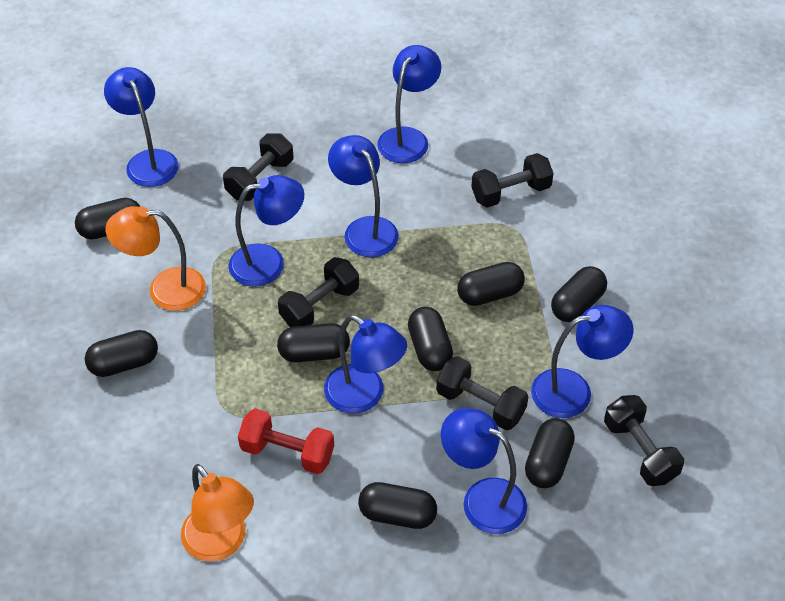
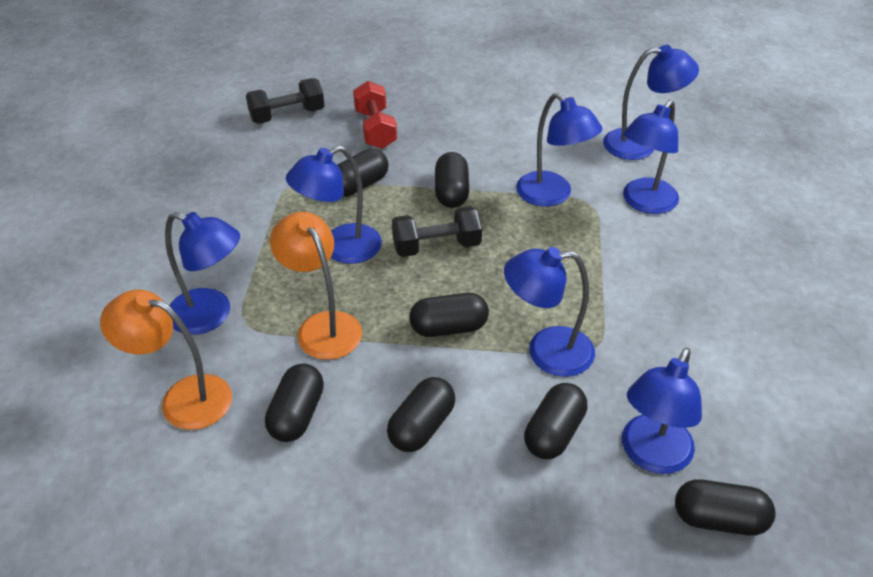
black capsule: [75,198,140,239] [85,330,158,377] [277,323,350,362] [358,482,437,529] [408,307,453,371] [457,262,525,306] [525,418,575,488] [551,266,607,322] = 8 -> [265,364,324,442] [337,149,389,197] [387,377,455,452] [409,293,489,337] [435,152,469,208] [524,383,588,459] [675,479,776,535] = 7
black dumbbell: [223,133,293,201] [278,257,359,327] [436,356,528,430] [471,153,554,207] [604,395,684,486] = 5 -> [246,78,325,124] [392,206,482,257] = 2

